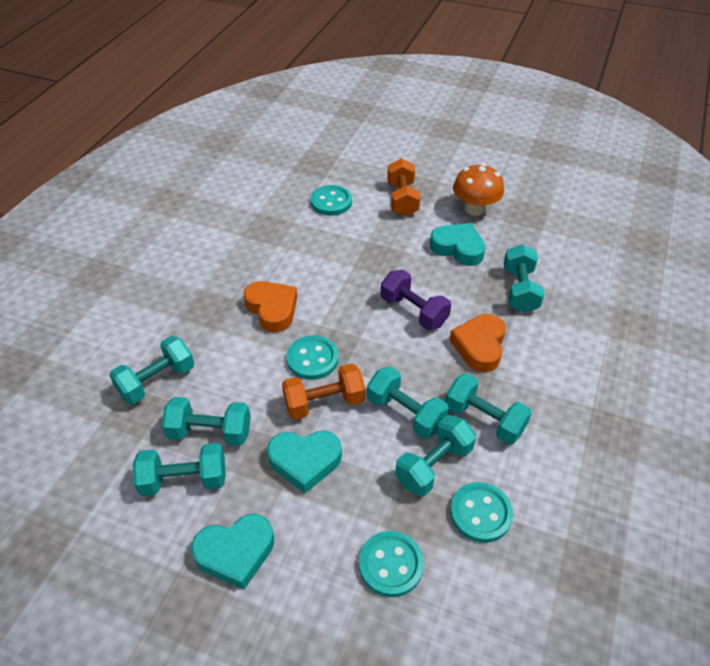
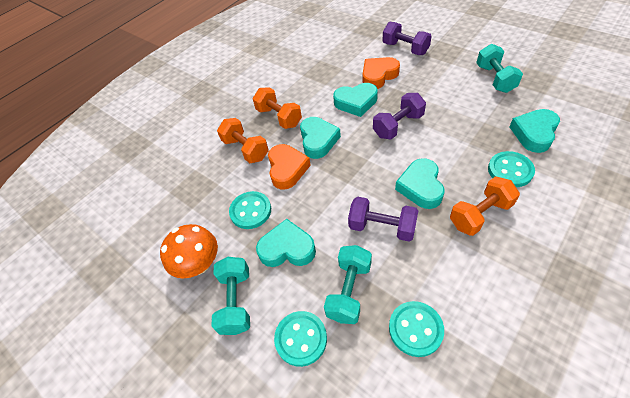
orange dumbbell: [282,363,365,420] [387,158,421,216] = 2 -> [217,118,269,163] [253,87,302,129] [450,176,520,236] = 3
purple dumbbell: [381,270,451,330] = 1 -> [348,197,418,242] [373,93,426,139] [383,22,432,55] = 3
turquoise dumbbell: [109,336,194,404] [133,443,226,496] [162,397,251,446] [367,366,449,439] [395,415,476,496] [445,373,532,445] [504,244,545,313] = 7 -> [211,257,250,335] [324,245,372,324] [476,44,523,93] = 3
turquoise heart: [191,514,274,590] [267,431,342,494] [430,223,486,266] = 3 -> [256,219,316,267] [300,117,341,159] [333,83,378,117] [395,158,444,209] [509,109,560,153] = 5

